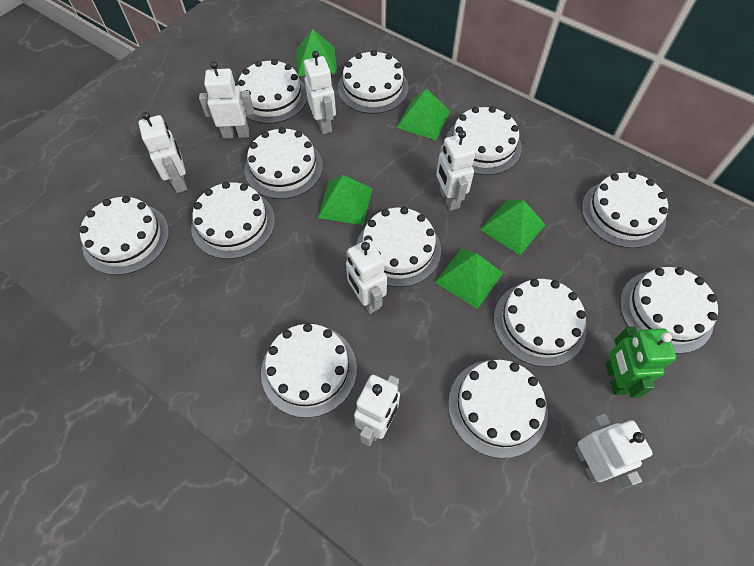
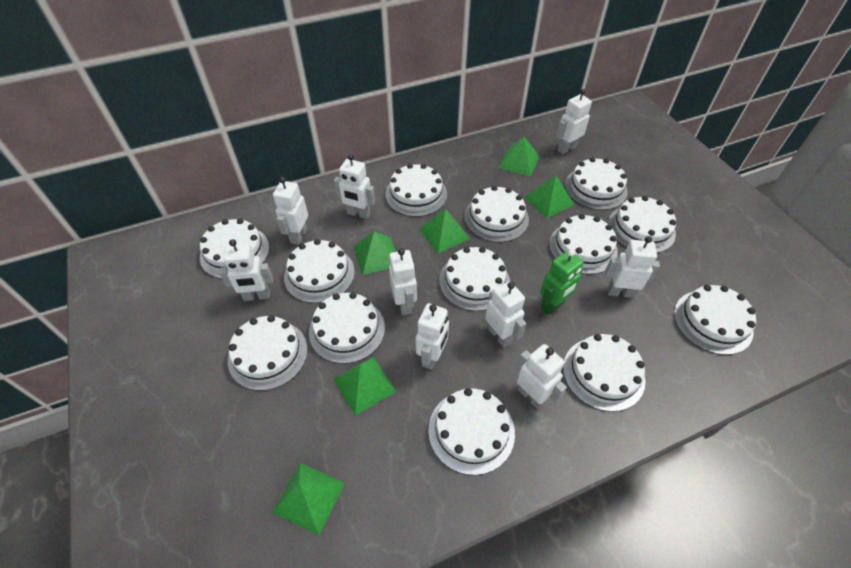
green pyramid: [296,29,337,76] [318,175,373,225] [397,89,450,140] [435,248,503,309] [480,200,546,255] = 5 -> [272,463,345,535] [334,357,396,416] [354,231,396,275] [419,209,470,253] [498,137,540,177] [524,175,575,218] = 6
white cake: [79,196,169,275] [191,182,275,259] [238,59,307,124] [244,127,323,199] [261,323,357,418] [338,50,409,114] [356,207,441,287] [446,106,522,175] [448,360,548,458] [494,279,586,367] [582,172,668,248] [620,267,718,354] = 12 -> [200,219,269,279] [228,315,308,391] [284,239,355,303] [309,292,385,364] [385,164,447,217] [428,388,515,475] [439,247,510,311] [464,186,529,242] [549,214,618,274] [563,334,645,412] [565,157,628,210] [608,196,676,253] [674,285,756,355] = 13
white robot: [138,112,187,193] [199,61,254,139] [304,51,336,134] [346,239,387,314] [354,375,400,446] [436,130,476,211] [575,414,653,490] = 7 -> [219,239,273,301] [273,177,308,245] [334,154,375,219] [389,248,417,315] [416,303,449,370] [485,281,526,348] [517,344,567,410] [556,89,592,154] [605,236,660,298] = 9

